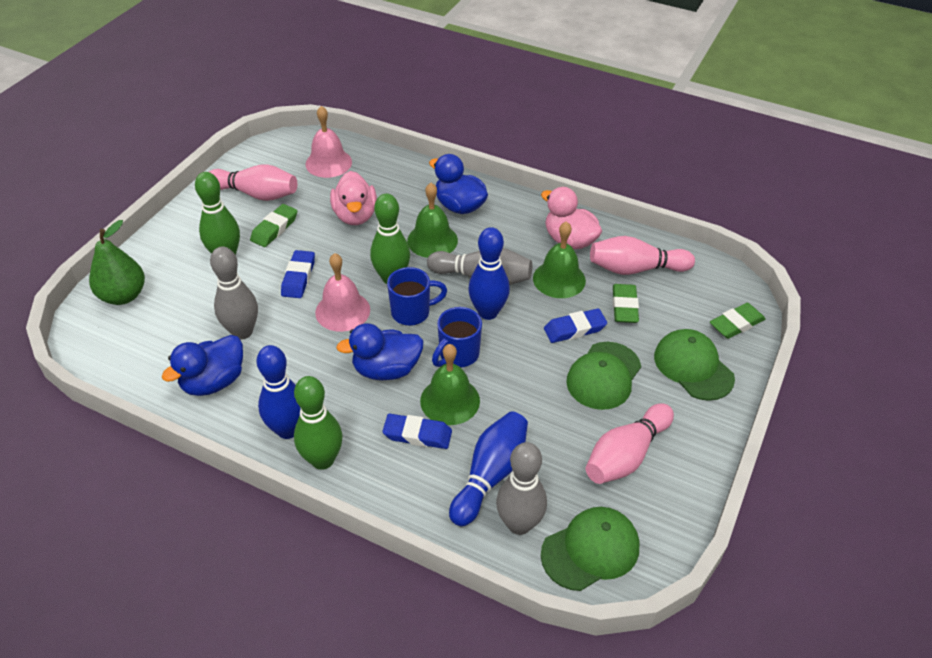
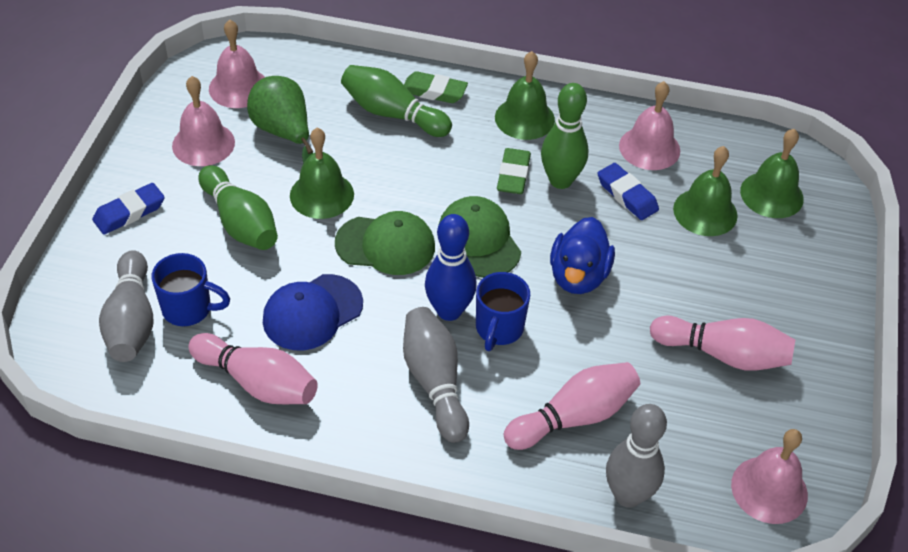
blue bowling pin: [257,345,301,439] [449,411,528,526] [468,227,510,320] = 3 -> [425,214,477,321] = 1
blue cap: none = 0 -> [263,274,363,350] = 1
blue duck: [162,335,243,396] [336,323,423,380] [429,154,488,214] = 3 -> [550,217,615,294] = 1
blue eraser: [281,250,315,298] [383,414,452,449] [544,308,607,343] = 3 -> [92,183,165,235] [598,163,659,220] = 2
green bell: [407,183,458,258] [420,344,480,425] [533,221,586,298] = 3 -> [290,128,354,219] [495,51,555,140] [673,146,738,236] [740,129,804,218] = 4
green cap: [541,507,639,591] [566,342,641,410] [654,329,735,401] = 3 -> [335,211,435,275] [439,196,521,278] = 2
green eraser: [250,204,297,247] [613,284,639,323] [710,303,765,339] = 3 -> [404,71,468,103] [497,148,531,194] = 2
pink bell: [305,106,352,178] [315,253,370,332] = 2 -> [172,76,235,166] [209,19,265,108] [619,81,680,170] [731,429,808,524] = 4
pink duck: [330,171,377,225] [541,187,602,249] = 2 -> none = 0

